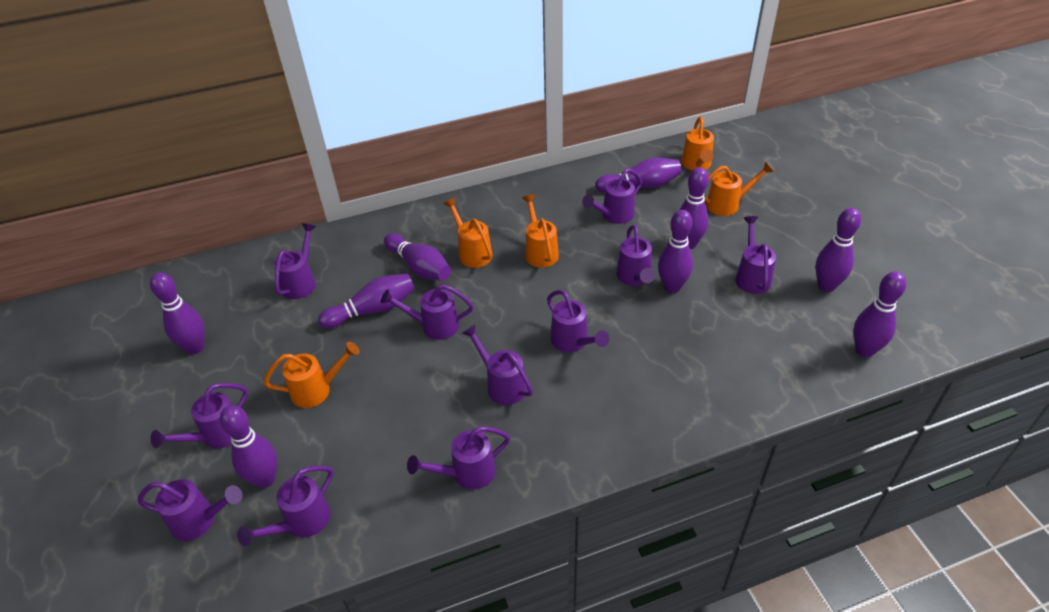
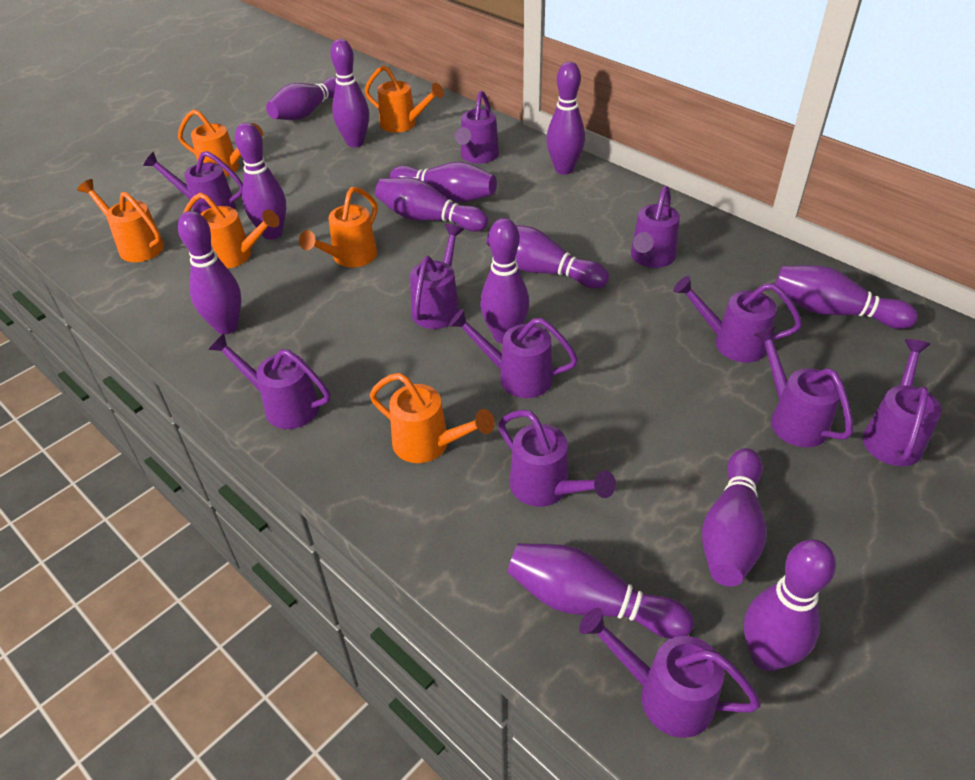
orange watering can: [264,342,360,408] [443,198,492,268] [522,194,559,268] [681,117,714,170] [704,162,774,216] = 5 -> [77,179,164,262] [178,109,263,177] [183,193,279,268] [299,187,377,267] [365,65,444,133] [370,373,495,463] = 6
purple bowling pin: [150,272,205,354] [220,405,278,488] [318,274,415,328] [384,233,451,281] [595,158,682,192] [658,210,693,293] [679,167,709,249] [815,208,861,292] [853,271,906,357] = 9 -> [178,211,241,334] [235,123,286,240] [266,77,337,120] [330,39,369,147] [375,177,488,232] [390,162,497,203] [480,218,529,344] [486,225,609,289] [507,543,694,639] [546,62,585,174] [702,448,766,586] [744,539,836,671] [775,265,918,329] = 13

